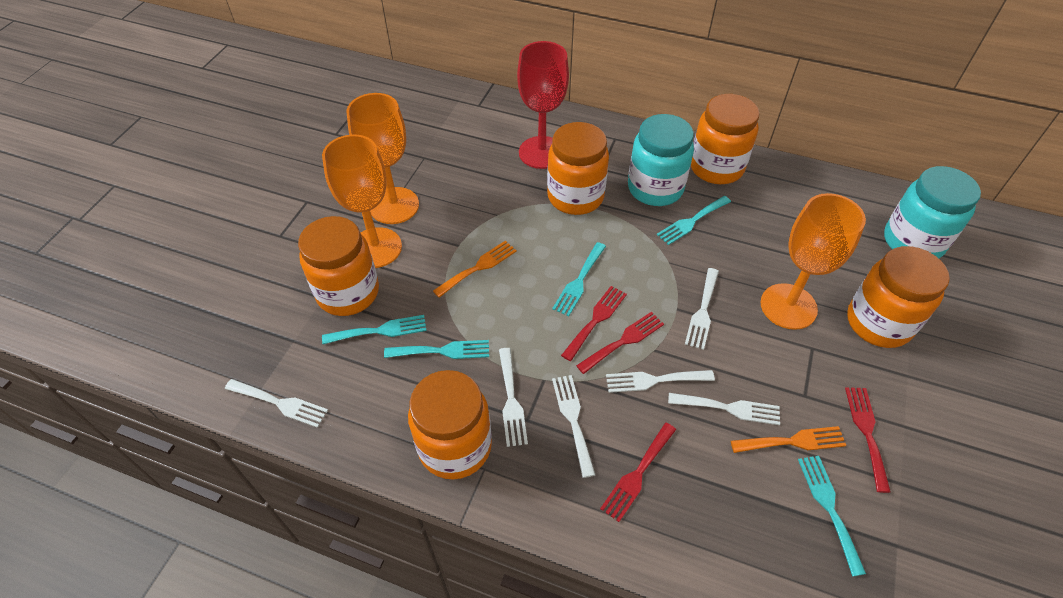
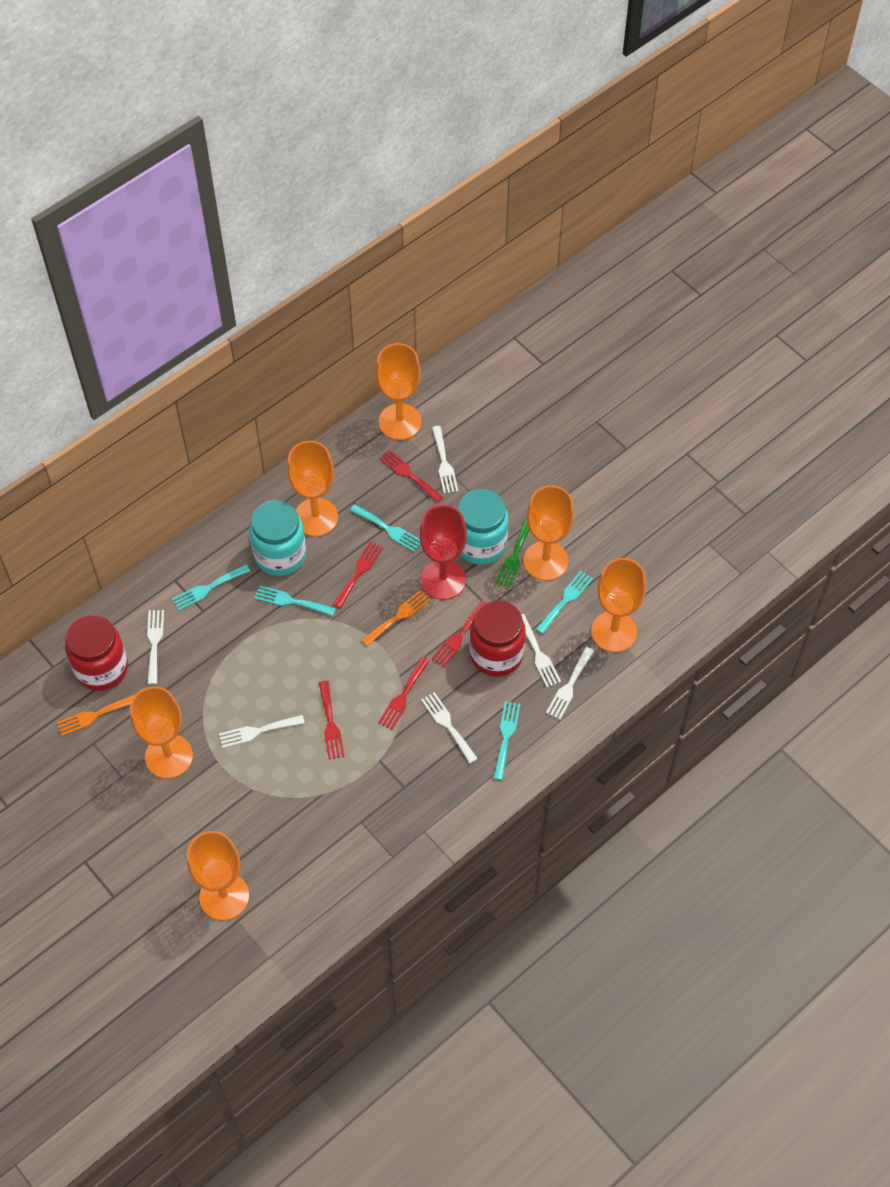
green fork: none = 0 -> [496,518,529,587] = 1
orange goblet: [322,135,402,268] [347,93,419,224] [761,193,866,330] = 3 -> [130,686,193,779] [187,831,249,921] [287,441,338,537] [376,343,422,440] [523,485,574,581] [591,558,646,652] = 6
orange jar: [298,216,379,316] [408,370,492,480] [547,122,609,215] [691,94,760,184] [847,246,950,348] = 5 -> none = 0
red fork: [561,286,627,361] [576,312,664,374] [600,423,676,522] [845,387,891,493] = 4 -> [319,681,345,760] [333,541,383,609] [378,657,430,730] [379,449,443,503] [432,600,487,667] = 5
red jar: none = 0 -> [65,615,128,691] [469,600,526,677] = 2

